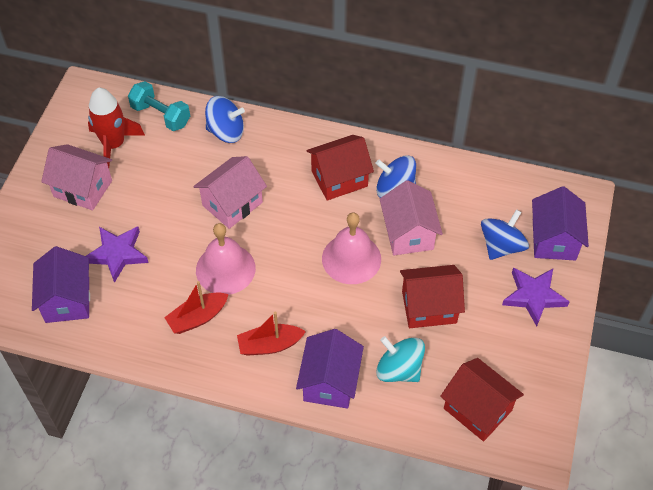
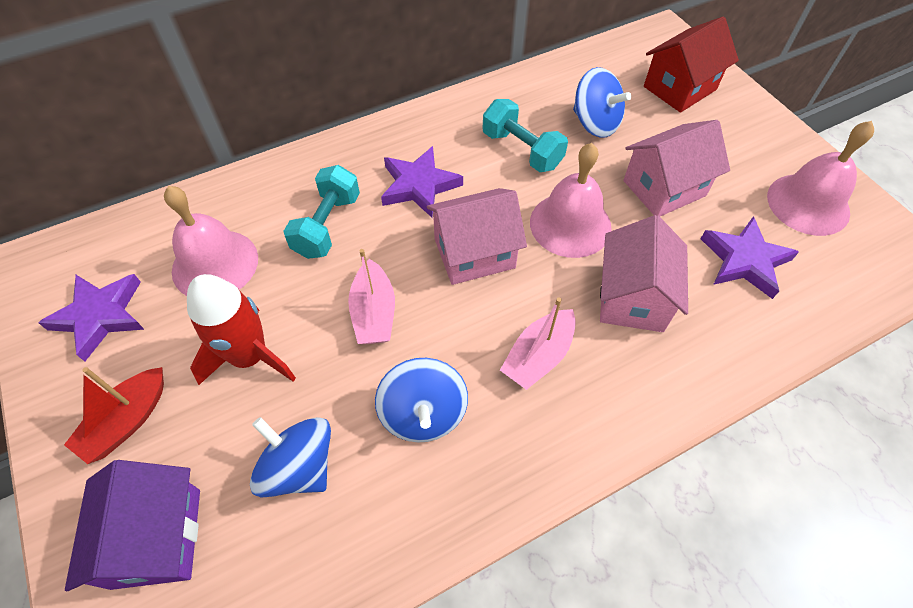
pink bell: [196,223,256,295] [322,212,381,284] = 2 -> [164,186,258,296] [530,143,612,258] [767,121,874,236] = 3
pink boat: none = 0 -> [348,249,395,344] [500,297,576,390] = 2
purple house: [32,246,90,323] [296,329,364,408] [532,186,589,261] = 3 -> [65,460,200,591] = 1
purple star: [86,226,149,283] [502,267,570,326] = 2 -> [38,274,145,361] [381,146,463,217] [701,216,799,299] = 3
red boat: [164,281,229,334] [237,312,306,356] = 2 -> [64,367,164,464] = 1
red house: [306,135,374,201] [400,265,465,328] [440,358,524,441] = 3 -> [644,16,739,113] = 1
turquoise dumbbell: [128,81,190,131] = 1 -> [283,165,360,259] [483,99,568,172] = 2
turquoise spinning top: [376,336,425,382] = 1 -> none = 0

